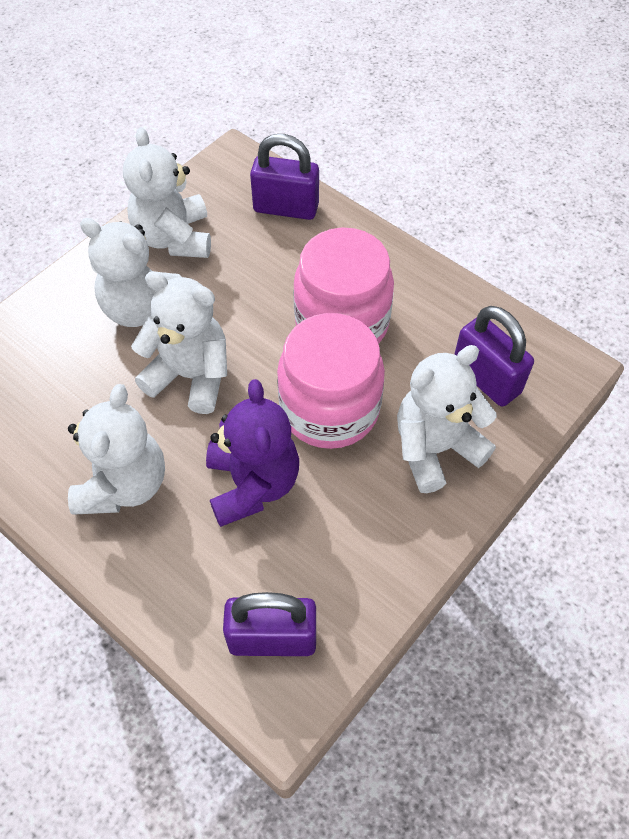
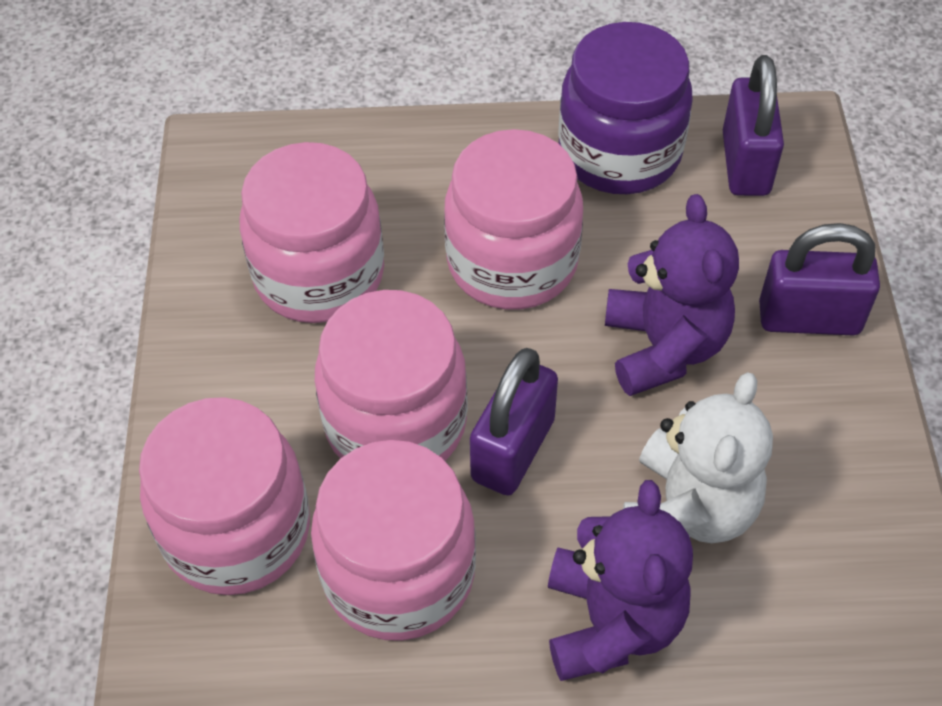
pink jar: [277,313,385,449] [293,227,394,344] = 2 -> [139,397,310,595] [240,142,384,323] [311,440,476,641] [315,290,468,461] [444,129,583,310] = 5
purple jar: none = 0 -> [558,22,693,194] = 1
purple teddy bear: [206,379,299,527] = 1 -> [548,480,693,681] [605,194,739,396] = 2
white teddy bear: [68,384,165,515] [80,218,182,327] [123,127,211,258] [131,271,227,414] [397,345,497,493] = 5 -> [623,372,773,543] = 1

